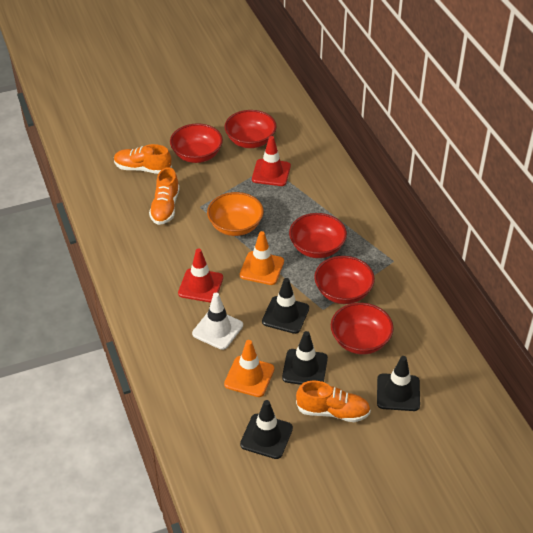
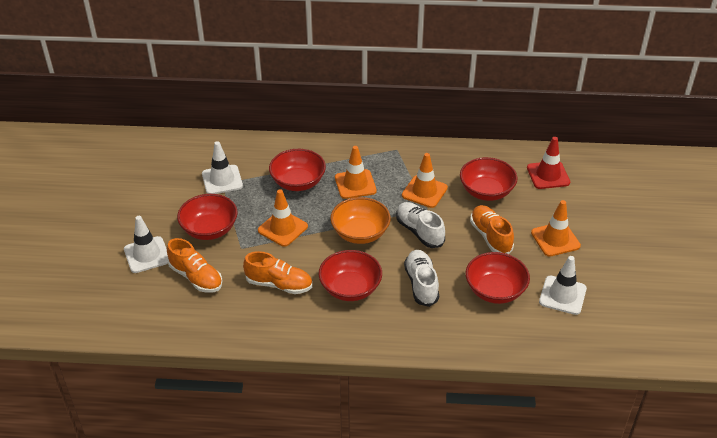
black traffic cone: [240,400,293,459] [262,278,309,334] [282,331,328,385] [377,356,420,411] = 4 -> none = 0
orange traffic cone: [224,340,274,397] [239,231,284,285] = 2 -> [258,189,308,247] [335,146,377,199] [402,153,448,208] [531,200,581,257] = 4
red traffic cone: [178,248,223,302] [252,136,291,186] = 2 -> [527,137,570,189] = 1
white shoe: none = 0 -> [396,202,445,248] [404,250,439,307] = 2
white traffic cone: [192,293,243,350] = 1 -> [124,216,168,273] [202,141,243,194] [539,256,587,315] = 3

